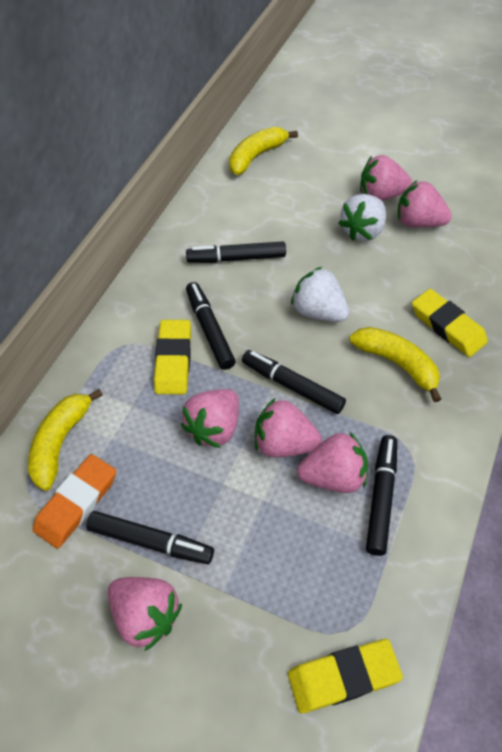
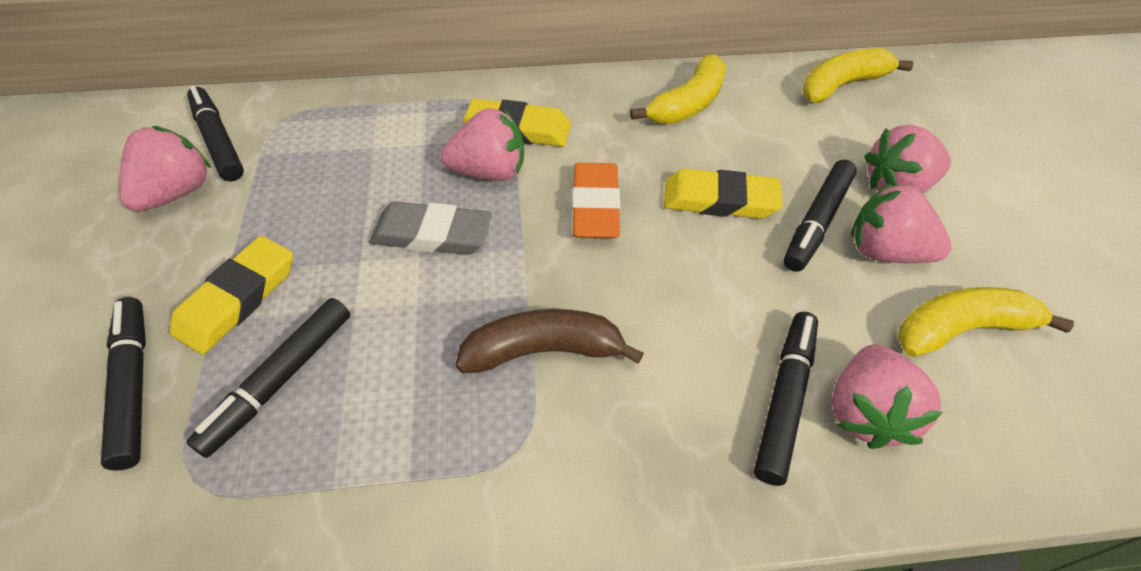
brown banana: none = 0 -> [455,309,644,373] = 1
grey eraser: none = 0 -> [369,201,492,255] = 1
pink strawberry: [108,577,182,651] [181,389,239,448] [255,398,322,457] [297,431,368,493] [360,155,412,200] [398,180,452,228] = 6 -> [119,126,211,212] [441,108,524,181] [832,344,943,449] [851,182,951,263] [864,125,951,194] = 5
white strawberry: [291,267,349,322] [339,194,386,241] = 2 -> none = 0

